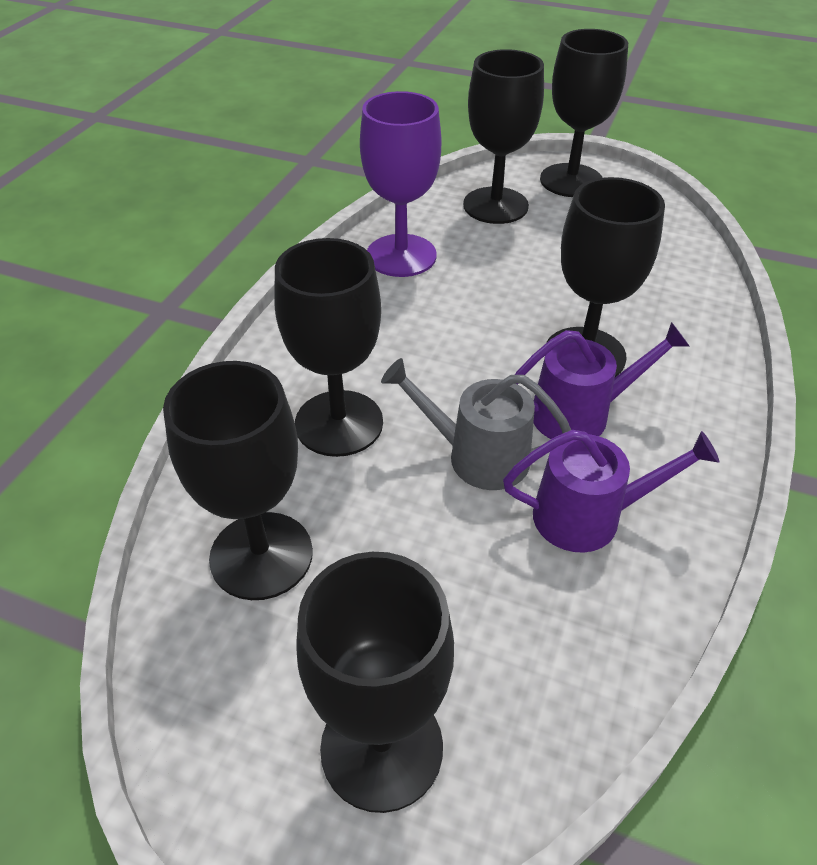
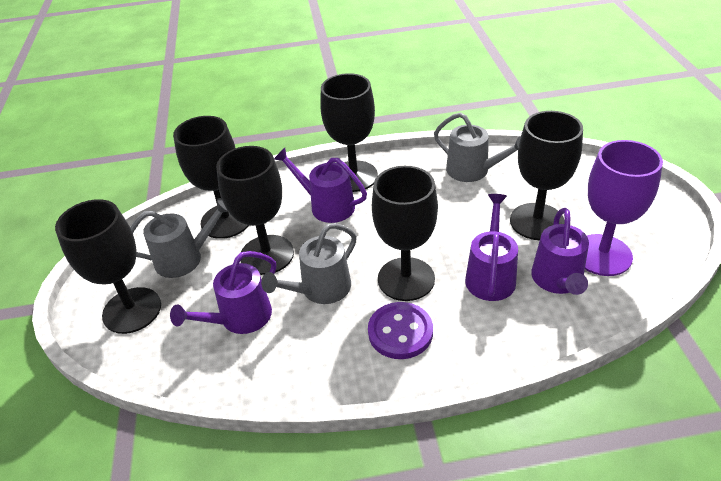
grey watering can: [381,358,571,490] = 1 -> [130,198,228,278] [261,223,357,304] [434,112,521,182] = 3
purple button: none = 0 -> [368,302,433,359] = 1
purple watering can: [503,430,719,553] [515,322,689,439] = 2 -> [170,251,276,334] [274,148,367,223] [465,194,518,301] [531,208,589,295] = 4

